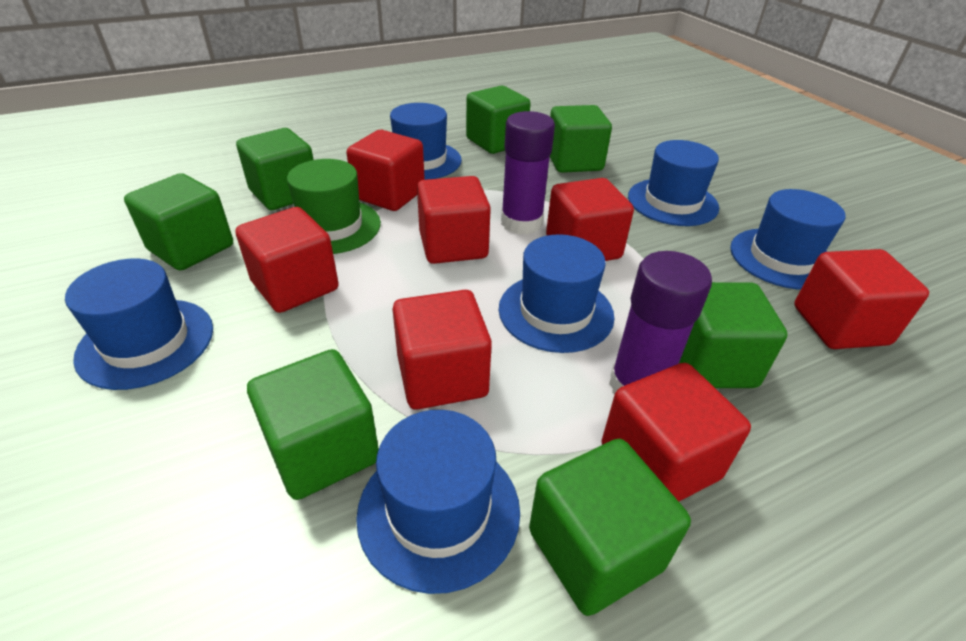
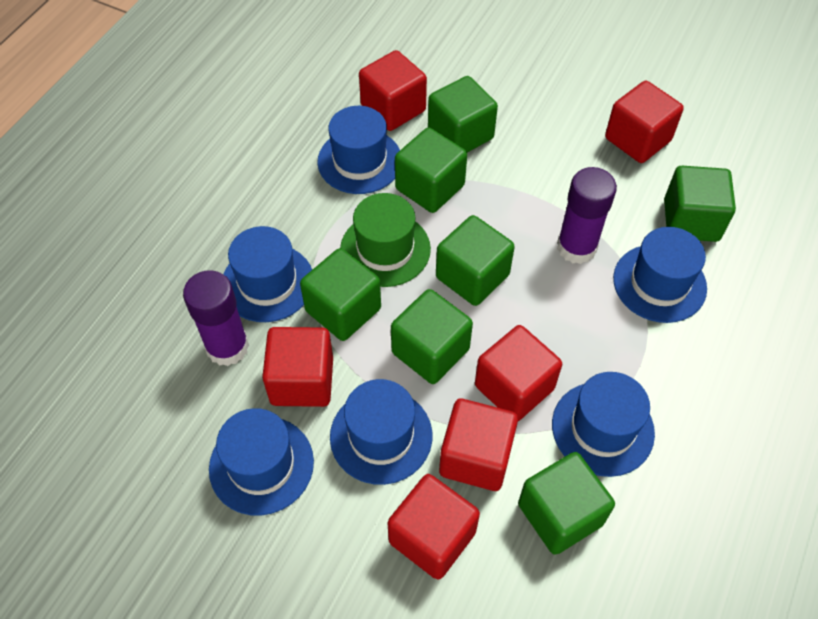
red cube: [235,207,339,313] [346,130,425,211] [392,290,492,410] [417,176,491,264] [546,178,634,261] [602,363,751,501] [794,249,929,349] = 7 -> [262,327,333,407] [359,50,427,131] [388,474,480,580] [439,399,518,491] [475,325,562,421] [605,81,684,163] = 6

